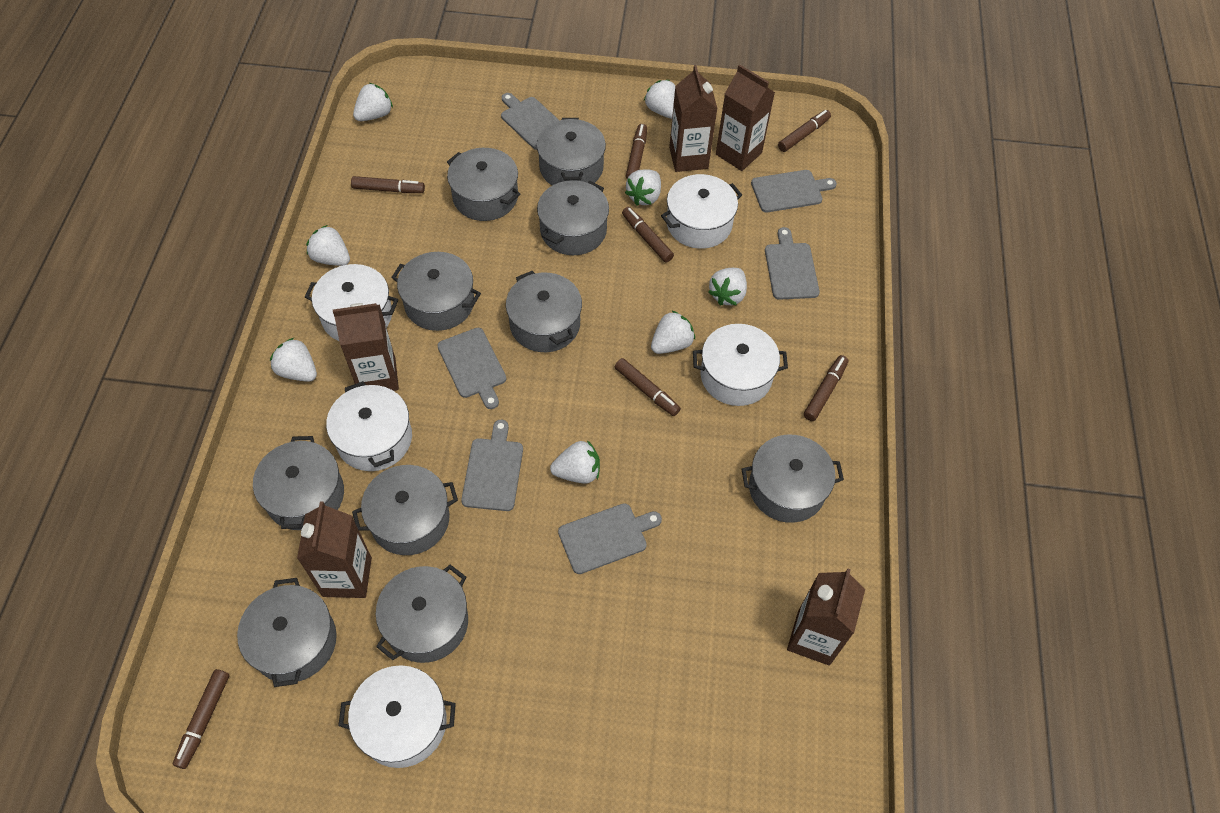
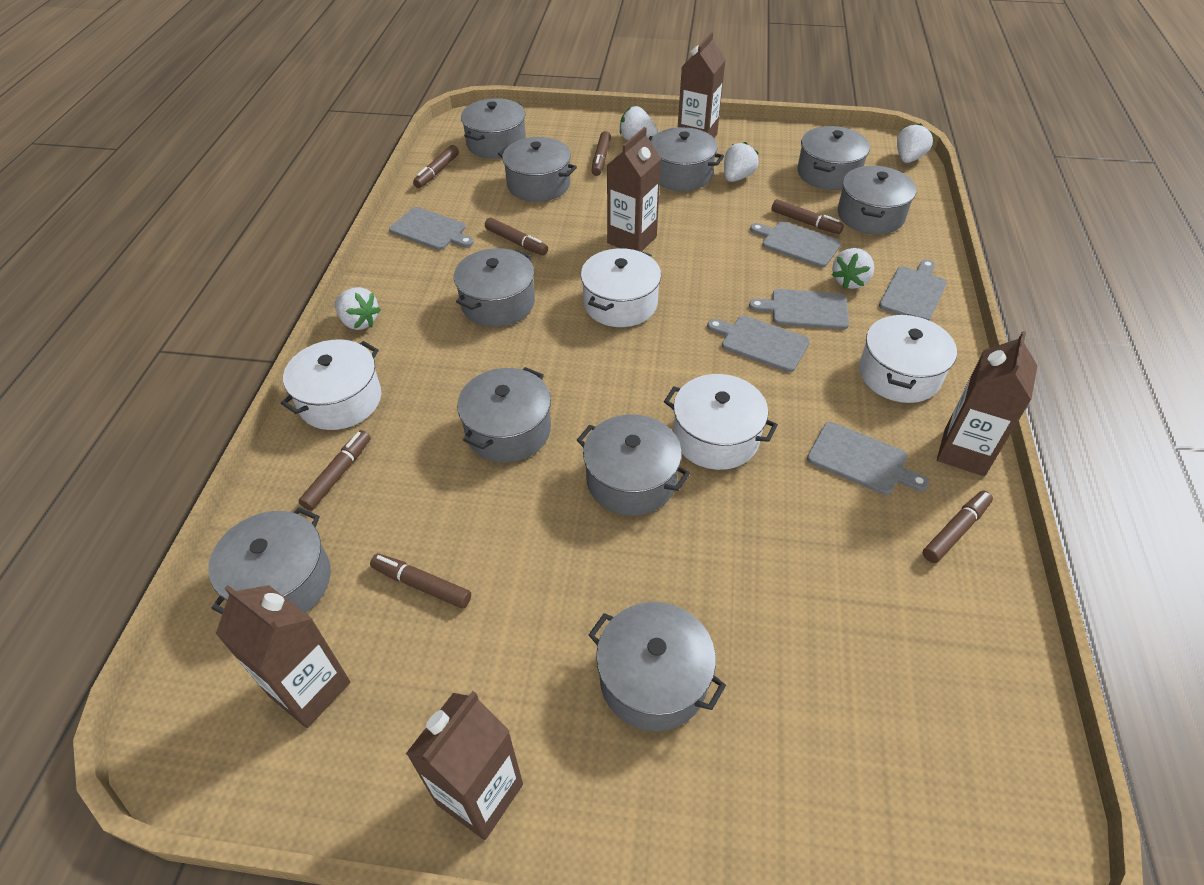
white pot: [305,264,398,341] [326,381,412,471] [338,665,456,768] [661,174,742,249] [693,324,788,406] = 5 -> [281,339,381,430] [581,248,661,327] [664,374,778,470] [859,314,957,403] = 4
white strawberry: [270,338,317,382] [306,225,350,266] [353,83,393,121] [550,440,600,483] [625,169,661,206] [644,80,675,119] [651,310,695,354] [708,268,747,306] = 8 -> [335,287,381,330] [620,106,658,140] [724,142,759,182] [832,248,874,289] [897,123,933,163] = 5

